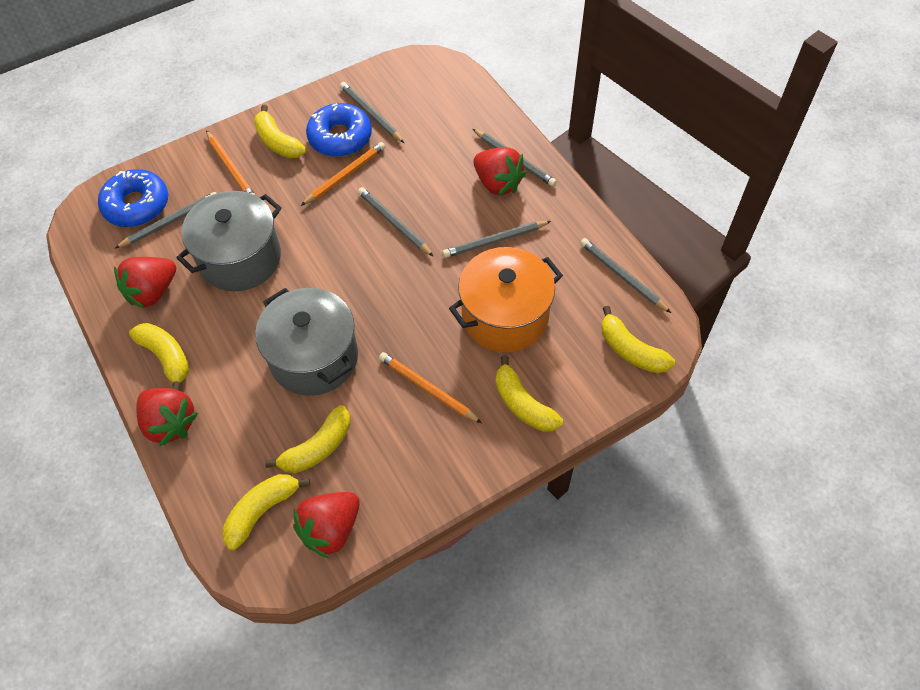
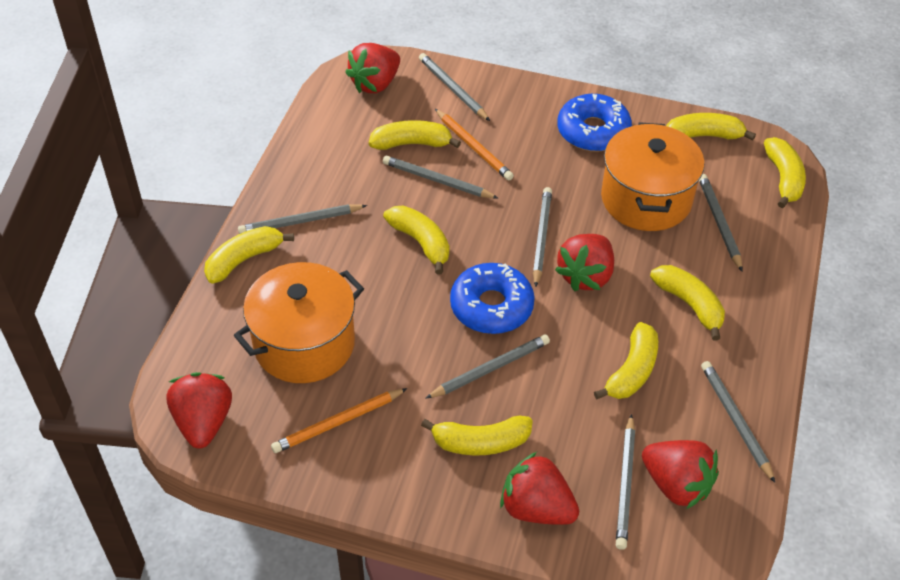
grey pencil: [114,192,216,249] [340,82,404,143] [358,187,434,257] [442,221,551,258] [473,129,557,186] [580,238,671,313] = 6 -> [238,204,367,234] [383,156,499,199] [419,53,490,121] [425,335,550,399] [533,187,552,287] [616,414,635,550] [699,174,742,271] [701,361,775,483] = 8
grey pot: [176,191,282,291] [255,288,358,396] = 2 -> none = 0
orange pencil: [206,131,256,196] [301,142,385,206] [379,352,482,423] = 3 -> [271,388,407,453] [435,109,514,180] = 2
orange pot: [449,247,563,352] = 1 -> [234,262,364,383] [601,122,704,231] = 2
red strawberry: [114,257,176,309] [136,388,198,446] [293,492,360,558] [473,147,526,196] = 4 -> [167,372,232,448] [345,43,400,93] [500,452,579,525] [555,234,614,291] [642,440,719,509] = 5
yellow banana: [129,323,189,391] [222,474,310,550] [254,105,306,158] [265,405,350,473] [496,356,563,432] [601,306,675,373] = 6 -> [204,226,294,283] [369,120,461,150] [383,206,449,274] [421,416,533,456] [594,322,658,399] [650,265,725,341] [666,113,756,141] [764,137,806,208] = 8

